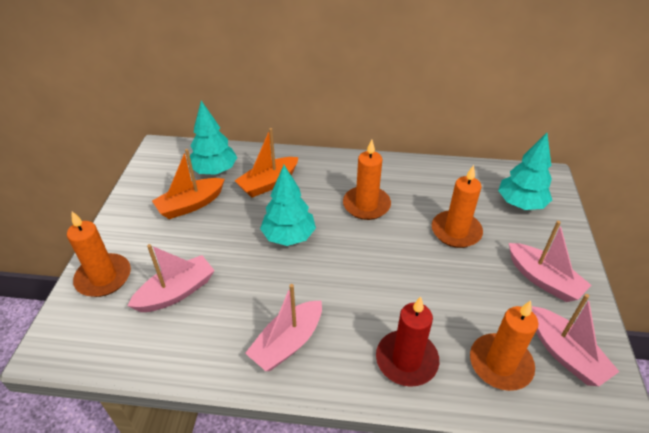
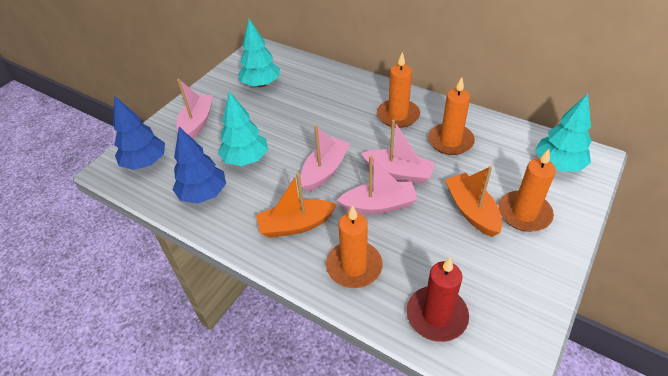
blue tree: none = 0 -> [113,96,165,170] [173,127,226,204] = 2

